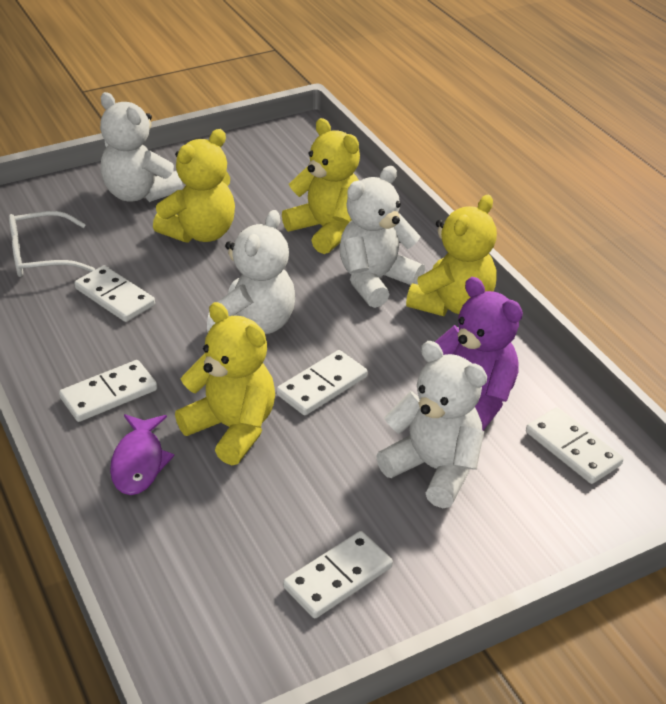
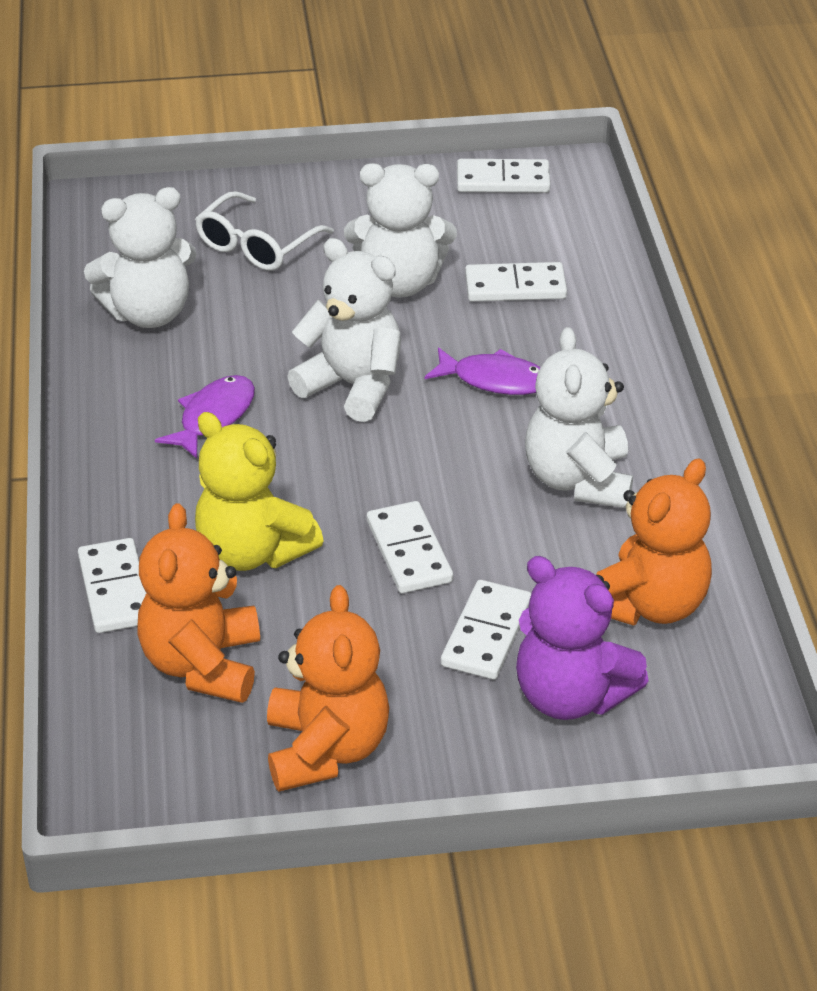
orange teddy bear: none = 0 -> [137,503,260,703] [267,585,389,792] [596,459,712,626] = 3
purple fish: [110,414,175,495] = 1 -> [155,375,255,459] [425,347,541,395] = 2
yellow teddy bear: [153,129,235,243] [175,302,275,465] [282,118,360,254] [406,195,497,316] = 4 -> [195,412,324,571] = 1

